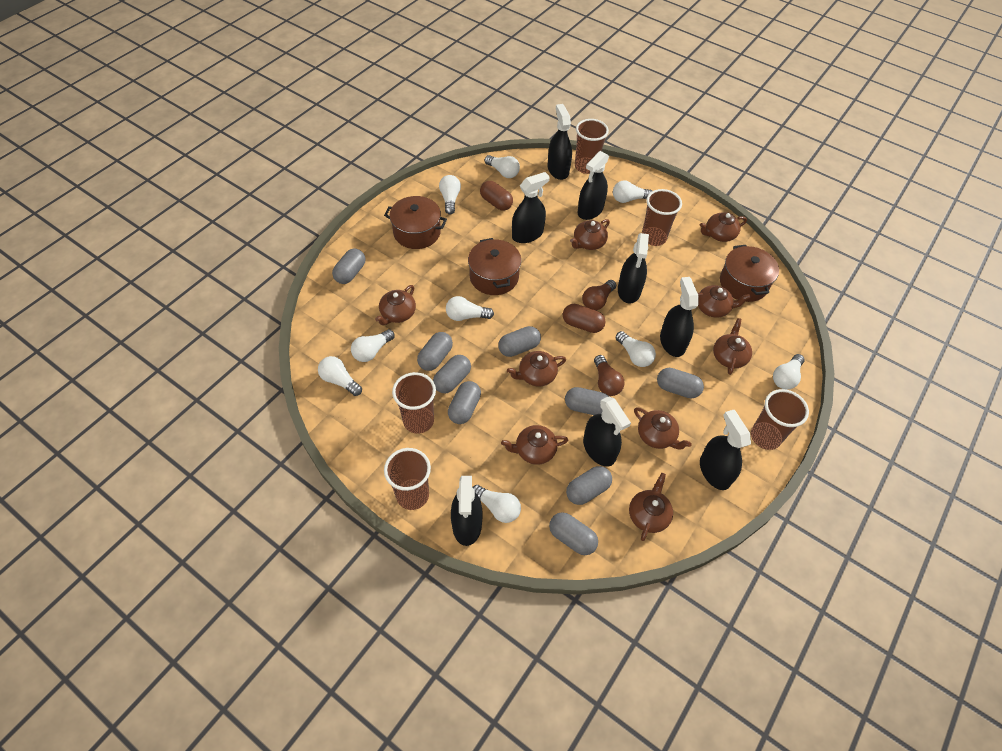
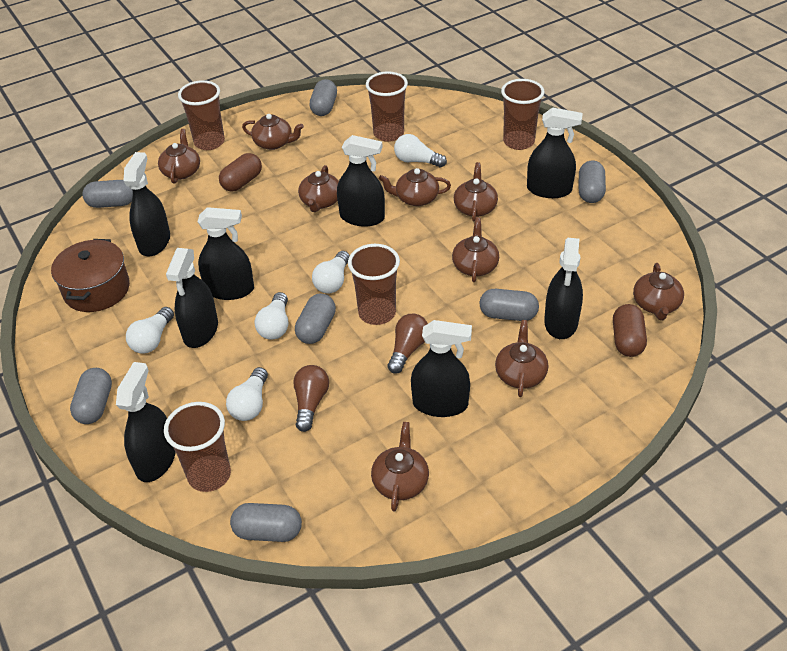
brown pot: [384,196,447,249] [468,238,521,295] [720,245,779,302] = 3 -> [51,239,130,312] = 1
grey capsule: [332,249,365,284] [417,332,453,371] [433,355,471,393] [448,381,481,424] [498,326,541,357] [549,512,598,555] [565,387,608,415] [566,466,612,505] [657,368,704,399] = 9 -> [70,368,112,424] [82,180,133,208] [230,503,302,542] [295,294,336,344] [309,79,337,116] [480,289,539,321] [579,160,606,203] = 7
white light bulb: [318,356,362,396] [351,329,395,362] [439,175,461,214] [446,296,494,321] [473,485,521,523] [485,155,520,178] [613,180,652,203] [616,331,656,367] [773,354,805,390] = 9 -> [126,307,174,353] [226,367,268,421] [255,292,288,340] [312,251,350,294] [394,134,447,168] = 5

